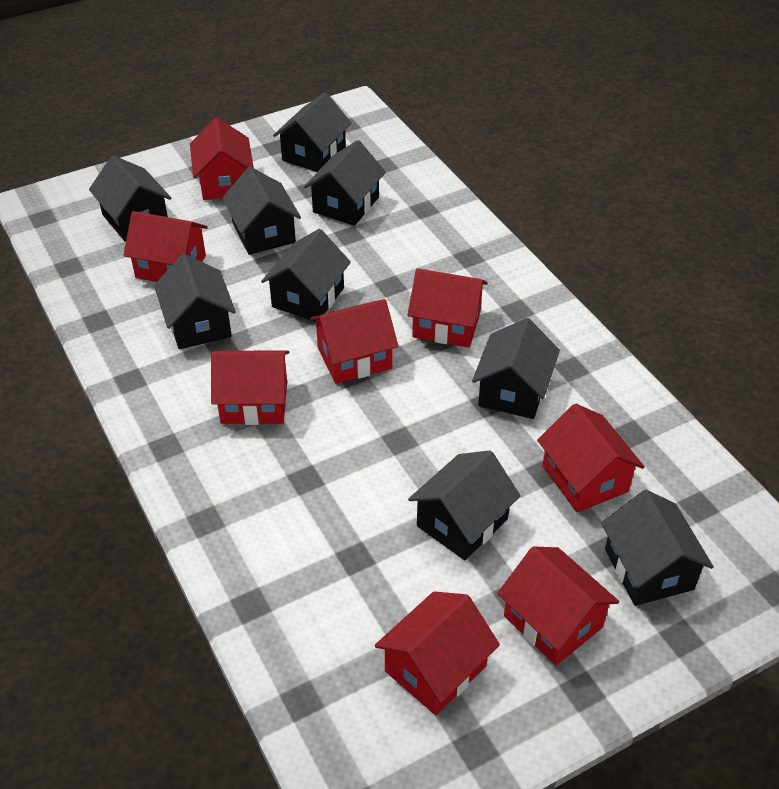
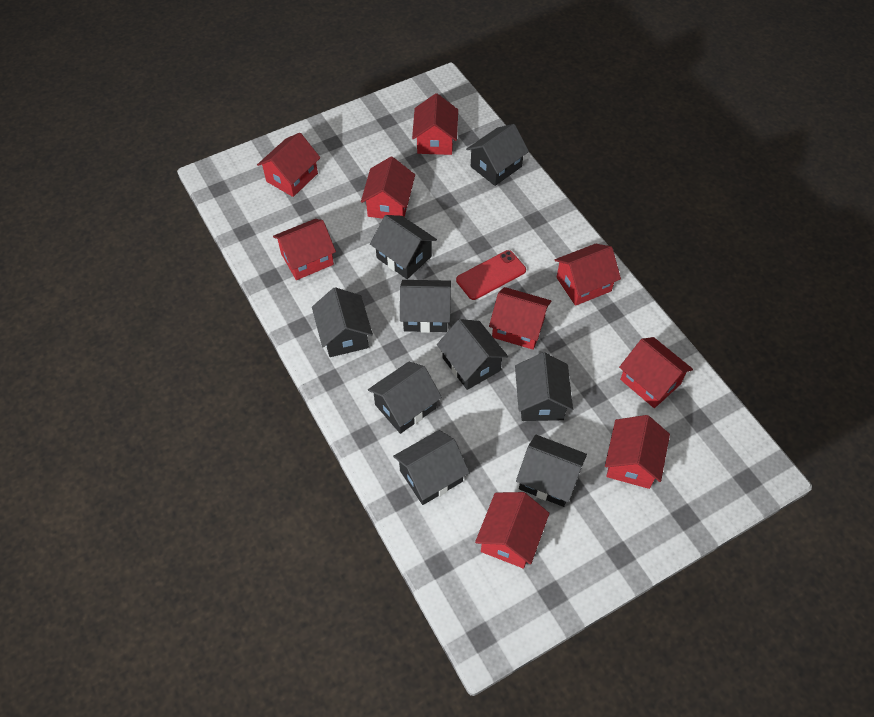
red house: [123,211,208,282] [190,118,254,200] [211,351,289,425] [310,299,399,384] [375,591,500,715] [407,268,488,347] [497,546,619,665] [537,404,645,513] = 8 -> [257,133,320,197] [273,219,336,280] [361,157,415,219] [412,93,458,155] [475,492,550,569] [489,287,551,350] [555,244,621,306] [605,415,670,489] [619,337,693,408] = 9
red phone: none = 0 -> [456,250,526,300] = 1

